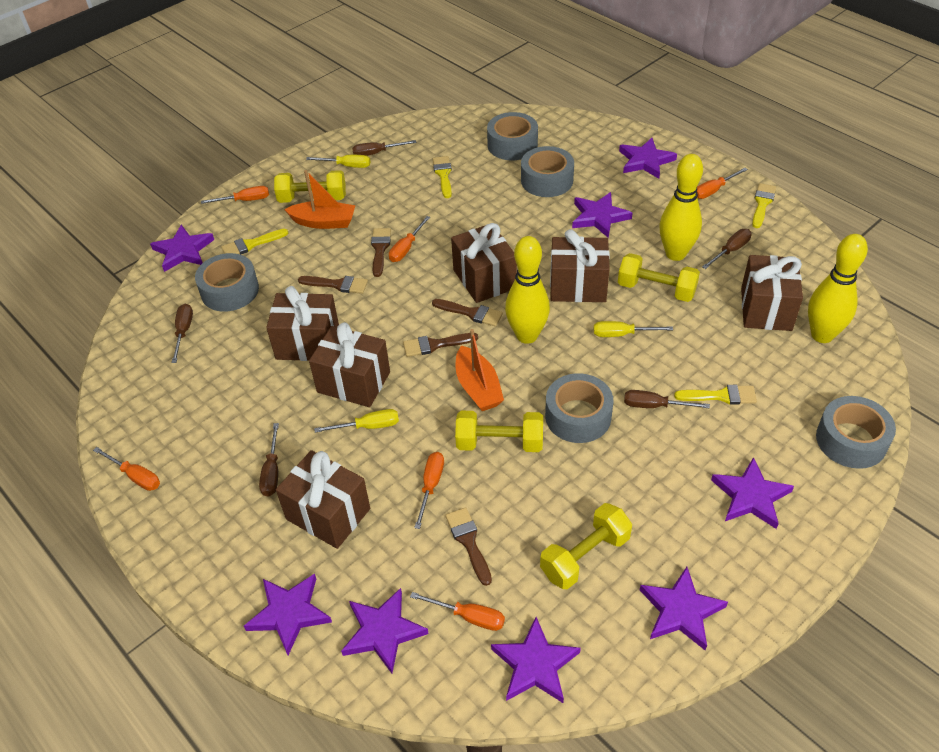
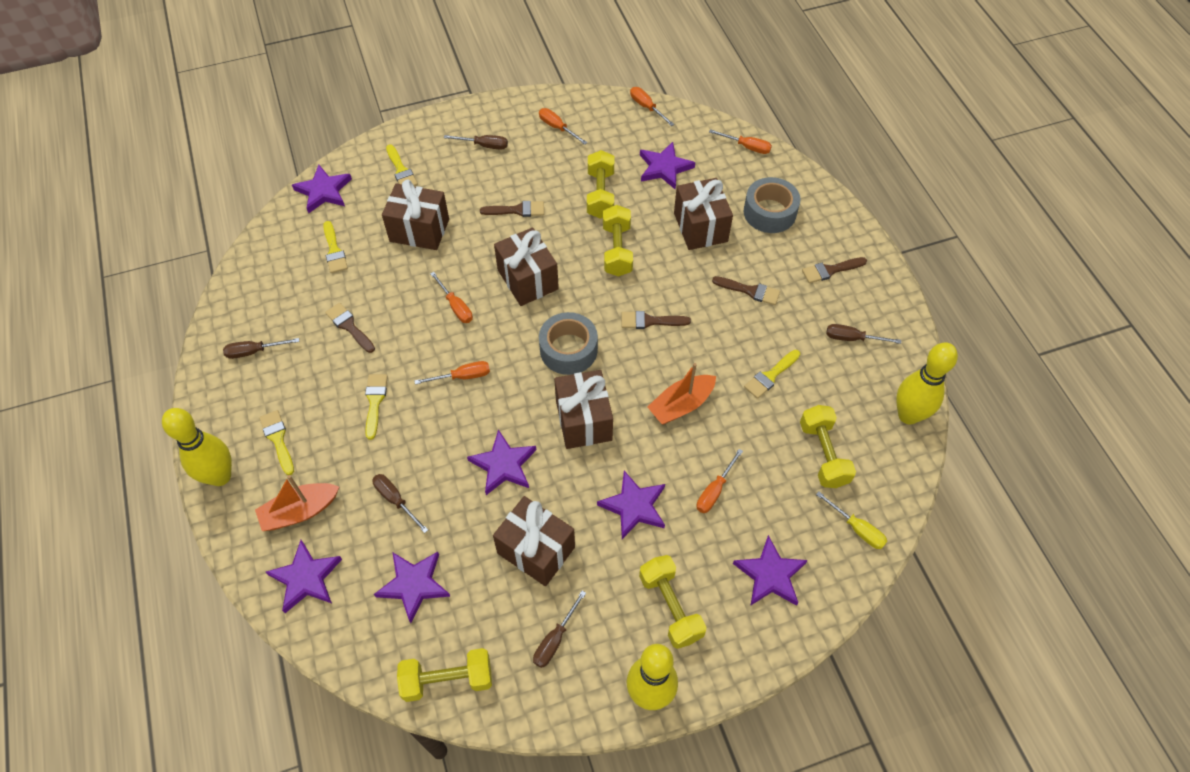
brown gift: [266,286,339,361] [276,450,370,549] [309,322,390,407] [451,223,517,303] [550,229,610,302] [741,255,803,331] = 6 -> [382,179,449,250] [493,496,575,586] [494,228,559,306] [554,370,613,449] [674,178,733,250] = 5
grey tape: [195,253,259,312] [487,112,538,160] [521,146,574,197] [545,373,614,443] [816,396,896,469] = 5 -> [539,312,598,375] [744,177,801,233] = 2
purple star: [150,225,214,272] [244,574,332,655] [341,588,429,673] [491,617,581,703] [572,192,633,238] [619,138,677,179] [640,567,728,650] [711,457,794,529] = 8 -> [266,540,342,613] [292,165,352,213] [374,552,450,623] [467,429,536,495] [597,471,665,539] [640,142,695,189] [733,535,808,606] = 7
yellow brush: [221,229,288,254] [433,156,452,198] [674,385,757,404] [752,183,776,228] = 4 -> [259,410,294,475] [323,221,348,273] [365,374,388,440] [386,144,418,186] [744,350,800,399] = 5
yellow dumbbell: [274,170,346,203] [455,411,543,452] [540,503,632,589] [618,253,700,302] = 4 -> [397,648,492,702] [587,150,614,219] [603,205,633,277] [639,555,706,649] [800,405,856,488] = 5
yellow screwdriver: [306,155,370,168] [314,409,399,433] [594,321,673,337] = 3 -> [816,492,887,549] = 1

